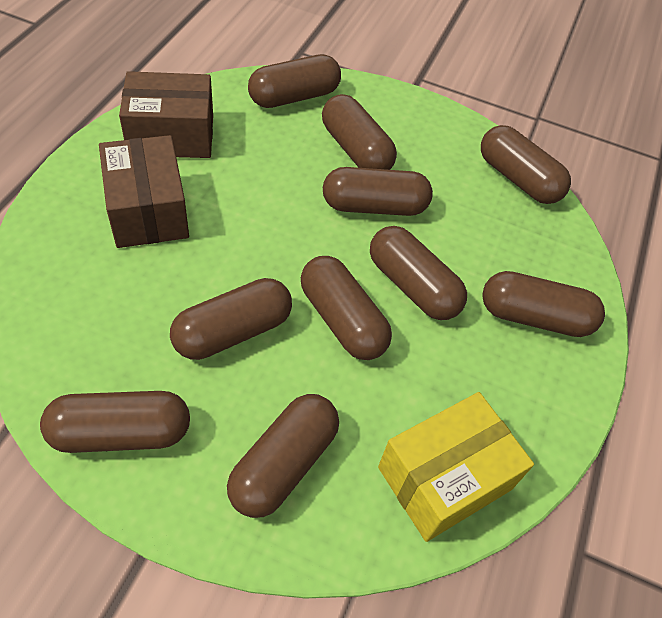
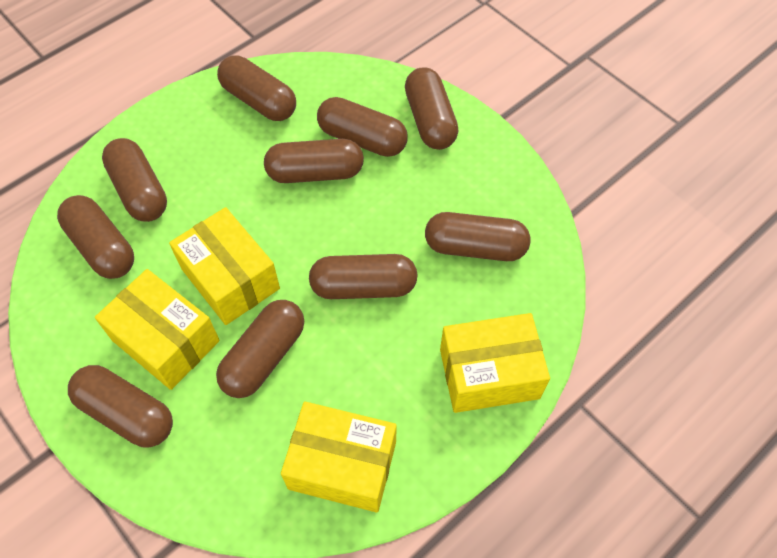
brown box: [99,135,189,248] [119,71,213,158] = 2 -> none = 0
yellow box: [378,392,534,542] = 1 -> [95,269,220,390] [169,207,280,325] [281,401,397,513] [440,313,550,413] = 4

